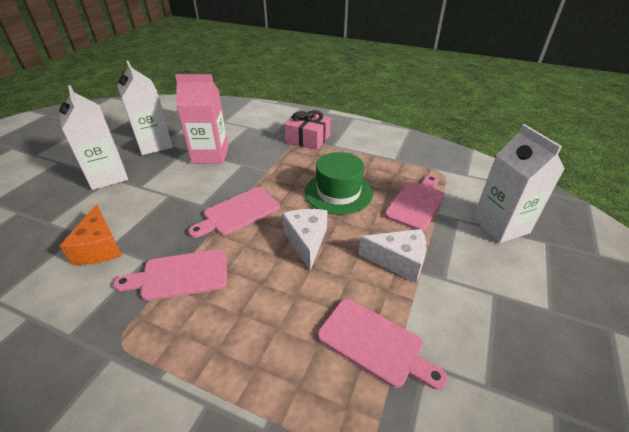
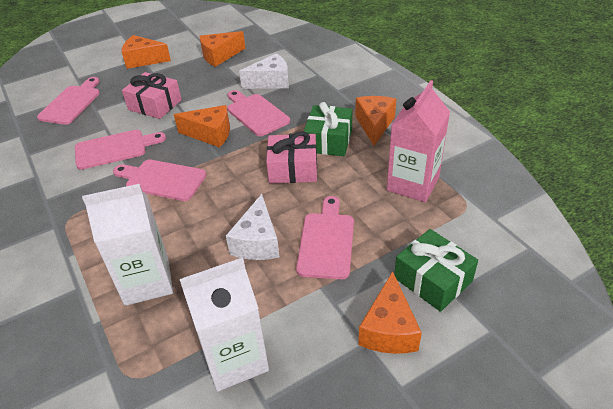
green gift: none = 0 -> [304,102,352,156] [394,229,478,312] = 2
green hat: [304,152,373,215] = 1 -> none = 0
orange cheese: [60,204,122,265] = 1 -> [122,35,171,69] [174,105,230,148] [199,31,246,67] [355,96,396,146] [358,271,422,354] = 5
pink cutting board: [113,249,227,301] [188,187,280,238] [318,299,448,390] [385,175,445,231] = 4 -> [37,77,100,125] [75,130,166,170] [113,159,206,201] [227,90,290,136] [296,196,354,279] = 5
pink gift: [285,110,331,150] = 1 -> [122,72,182,119] [266,132,317,183] = 2
white carton: [59,85,128,190] [117,60,173,155] [473,124,565,243] = 3 -> [82,184,173,306] [180,257,269,392] = 2

